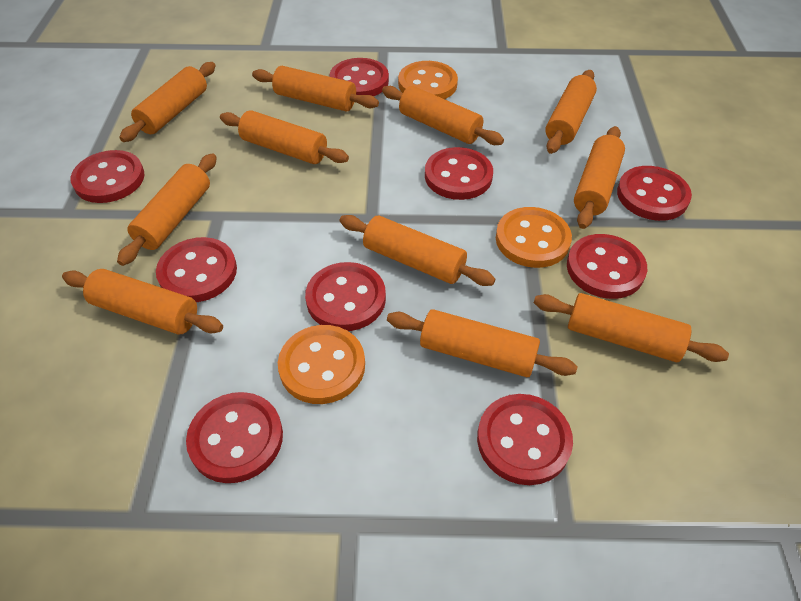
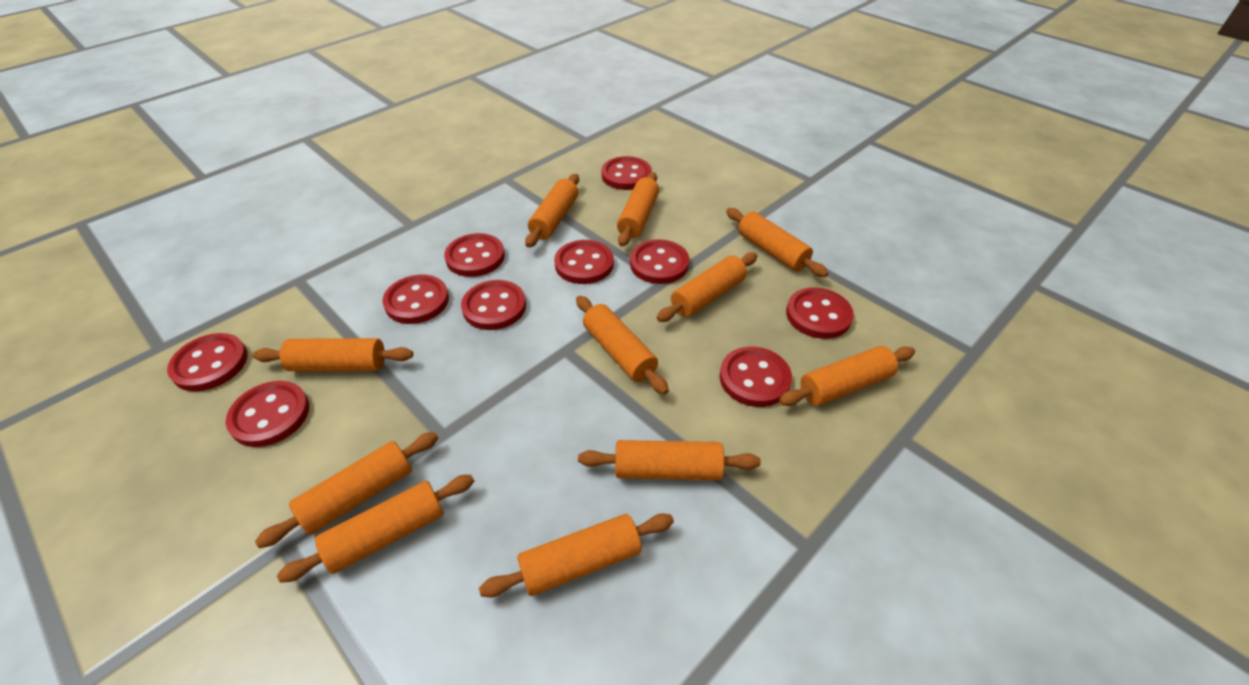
orange button: [278,325,365,404] [398,61,458,99] [496,207,572,268] = 3 -> none = 0
red button: [71,150,145,203] [156,237,237,302] [186,392,283,483] [305,262,386,331] [330,58,389,96] [425,147,493,200] [477,394,573,485] [567,234,647,299] [617,166,692,221] = 9 -> [167,333,248,391] [226,381,309,447] [383,275,449,324] [444,233,505,277] [461,280,526,330] [554,240,614,284] [601,156,652,190] [630,239,689,284] [720,347,792,407] [786,287,854,339] = 10

